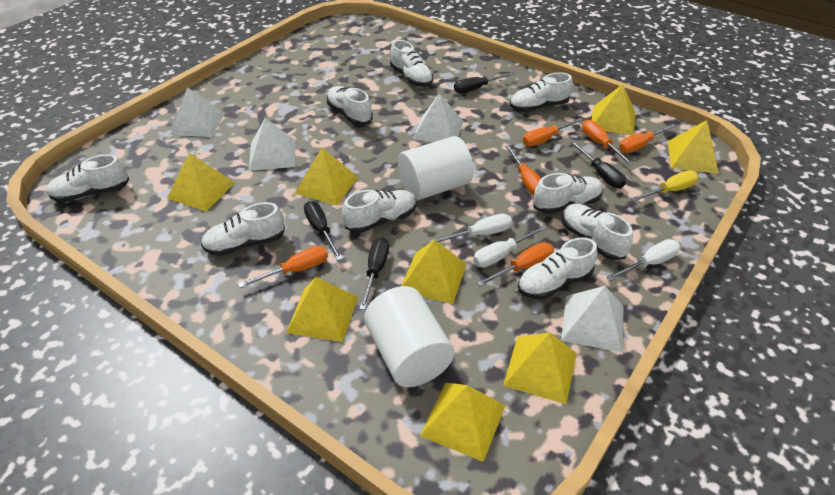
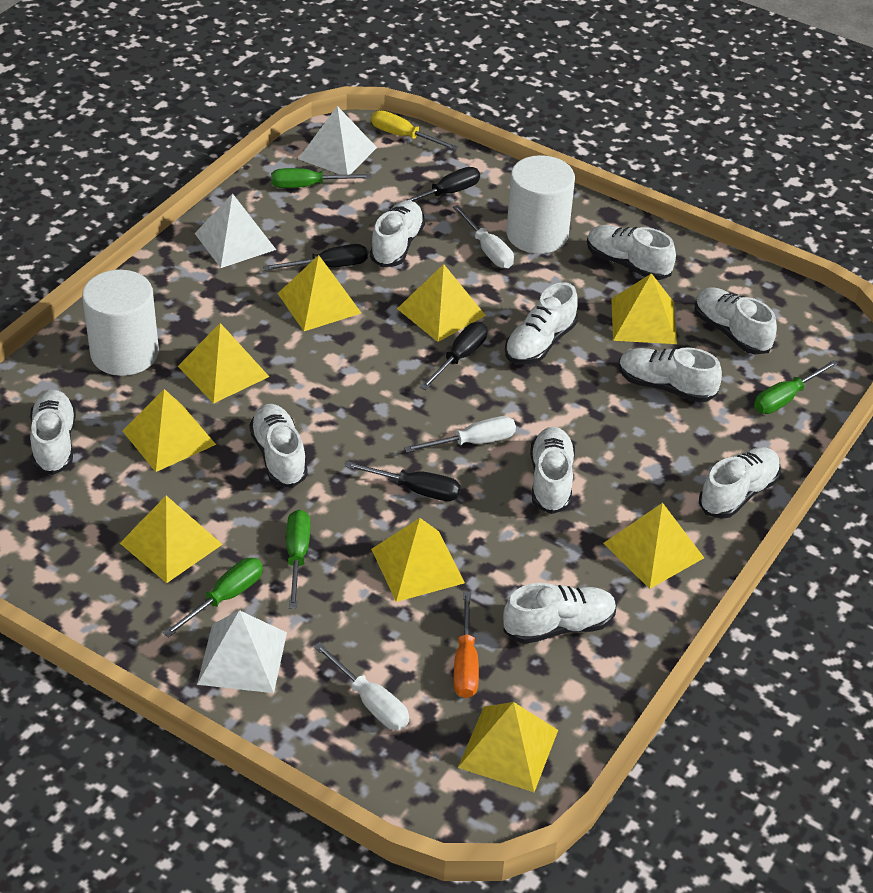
green screwdriver: none = 0 -> [163,558,263,638] [271,168,371,188] [286,510,310,609] [754,360,838,414] = 4
orange screwdriver: [238,246,328,288] [477,242,554,286] [505,145,541,195] [523,118,583,146] [582,120,634,165] [619,124,677,153] = 6 -> [453,591,479,698] = 1
white pyramid: [170,87,225,137] [249,118,295,171] [413,93,464,142] [561,286,624,352] = 4 -> [194,193,276,268] [197,610,287,693] [298,106,377,175] = 3
white shoe: [46,155,129,202] [201,202,285,256] [327,86,373,125] [342,190,417,233] [390,40,433,87] [510,72,573,112] [518,237,597,299] [533,173,604,214] [562,204,633,260] = 9 -> [30,390,76,475] [249,404,308,488] [370,200,425,267] [503,583,617,644] [505,282,578,364] [530,427,575,514] [587,225,676,280] [619,347,722,403] [694,287,777,355] [699,447,781,519] = 10
yellow pyramid: [167,153,235,212] [286,277,358,342] [295,148,358,206] [402,240,467,304] [420,383,506,462] [503,333,577,404] [591,84,636,135] [668,120,719,174] = 8 -> [120,496,223,583] [122,389,216,472] [178,323,269,404] [278,255,361,331] [371,518,465,602] [397,264,486,342] [458,702,558,792] [603,503,704,589] [611,273,677,344] = 9

